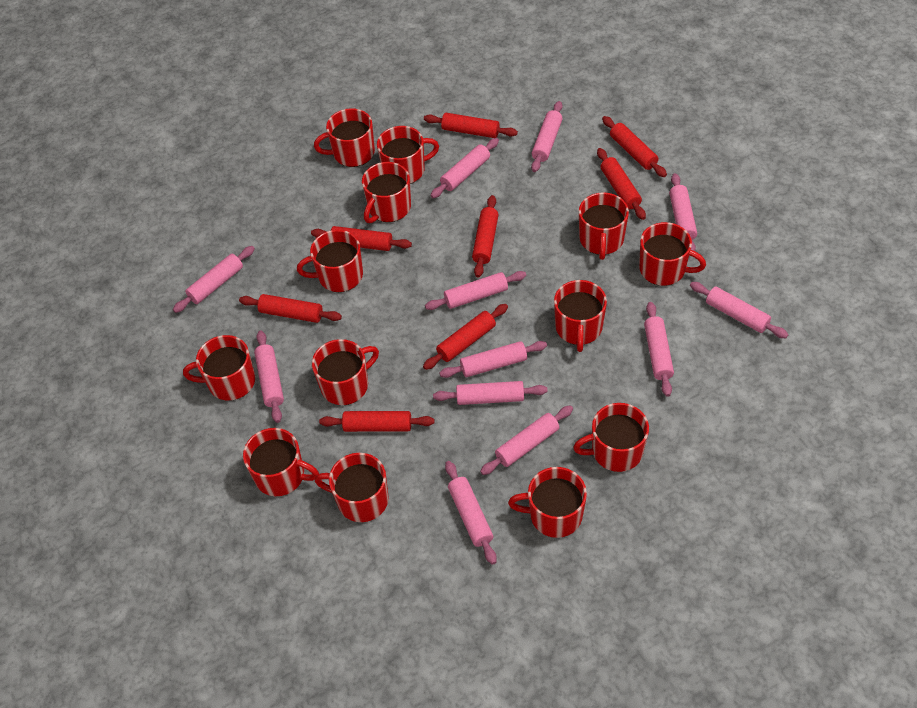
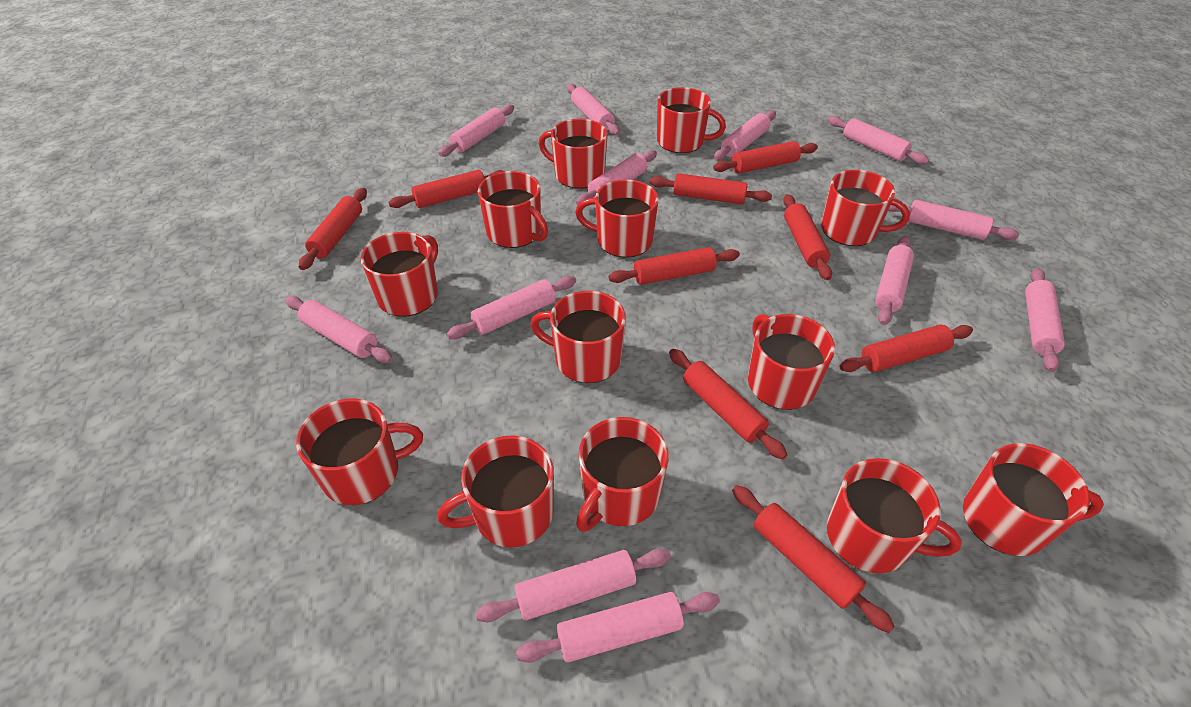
red rolling pin: [239,294,342,323] [311,226,412,251] [319,411,435,432] [423,304,508,370] [424,113,518,138] [472,195,499,277] [597,148,646,220] [602,116,667,177] = 8 -> [299,188,367,270] [388,170,505,208] [609,247,740,285] [650,173,772,204] [669,349,788,460] [713,141,818,174] [732,485,895,633] [783,194,832,280] [840,324,973,372] = 9

